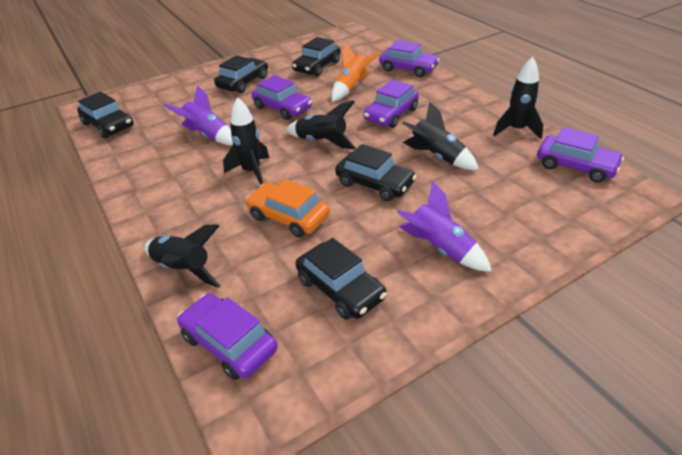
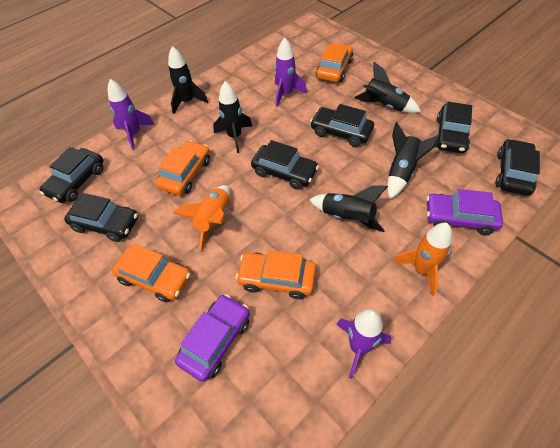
black car: [77,91,134,138] [214,55,268,93] [292,37,341,76] [295,238,387,320] [335,144,417,201] = 5 -> [39,147,104,203] [64,193,138,242] [251,140,319,190] [310,104,374,147] [435,102,472,153] [495,139,540,196] = 6
orange car: [246,179,330,238] = 1 -> [112,244,191,302] [156,140,210,195] [236,250,316,299] [316,43,353,82] = 4
orange rocket: [331,42,381,102] = 1 -> [173,185,230,251] [393,223,452,296] = 2
purple car: [177,293,278,380] [252,75,312,120] [363,80,419,128] [379,40,440,77] [537,127,624,183] = 5 -> [175,294,250,382] [426,189,503,235] = 2
purple rocket: [164,85,233,146] [397,181,492,272] = 2 -> [108,79,155,150] [275,38,307,107] [336,309,392,379] = 3

